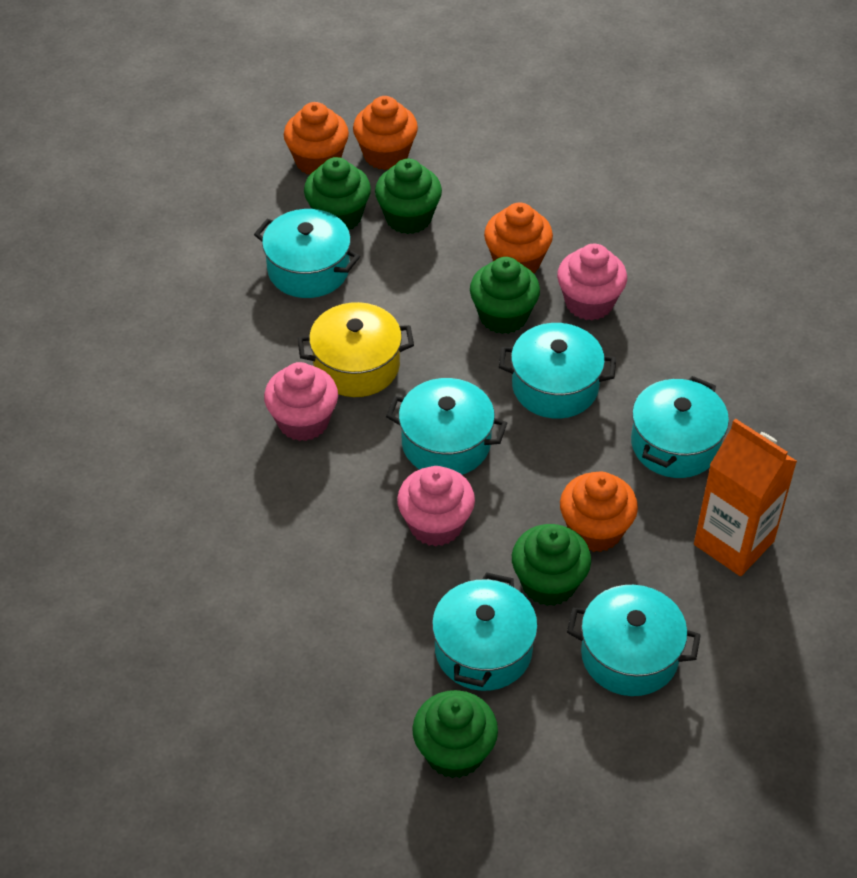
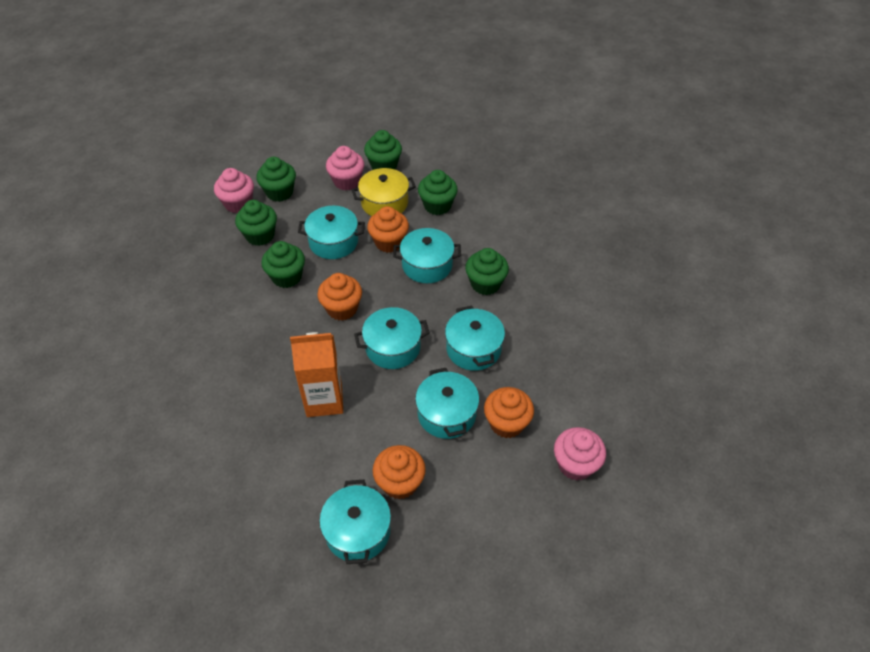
green cupcake: [304,157,371,230] [375,159,442,234] [412,690,498,778] [470,257,540,334] [512,524,591,606] = 5 -> [235,200,277,246] [256,157,296,202] [261,241,305,288] [364,130,402,170] [418,170,458,215] [465,248,509,295] = 6

